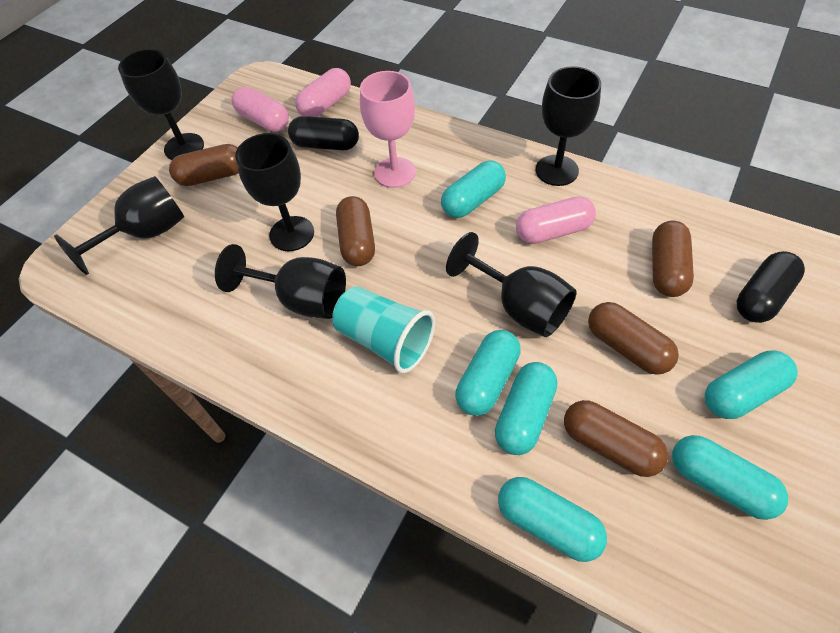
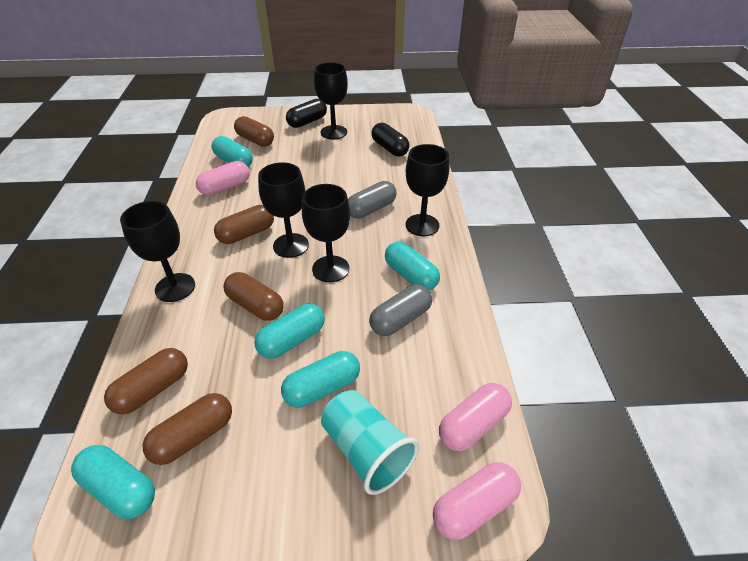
black goblet: [54,176,184,275] [118,49,204,160] [215,244,346,319] [235,133,314,251] [446,232,577,337] [535,66,601,186] = 6 -> [120,201,195,302] [258,162,309,258] [302,184,350,283] [314,62,348,139] [406,144,449,236] = 5
grey capsule: none = 0 -> [348,181,397,219] [369,284,432,336] = 2
pink goblet: [360,71,416,188] = 1 -> none = 0
turquoise capsule: [441,160,506,218] [455,330,521,416] [495,362,557,455] [498,477,607,562] [672,435,788,520] [705,351,798,419] = 6 -> [71,445,155,519] [212,136,253,167] [254,304,325,359] [281,351,360,408] [385,242,440,290] = 5

